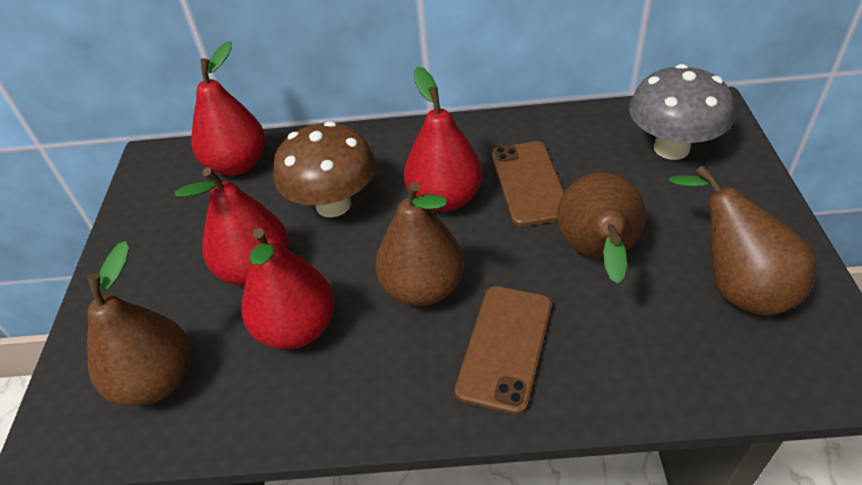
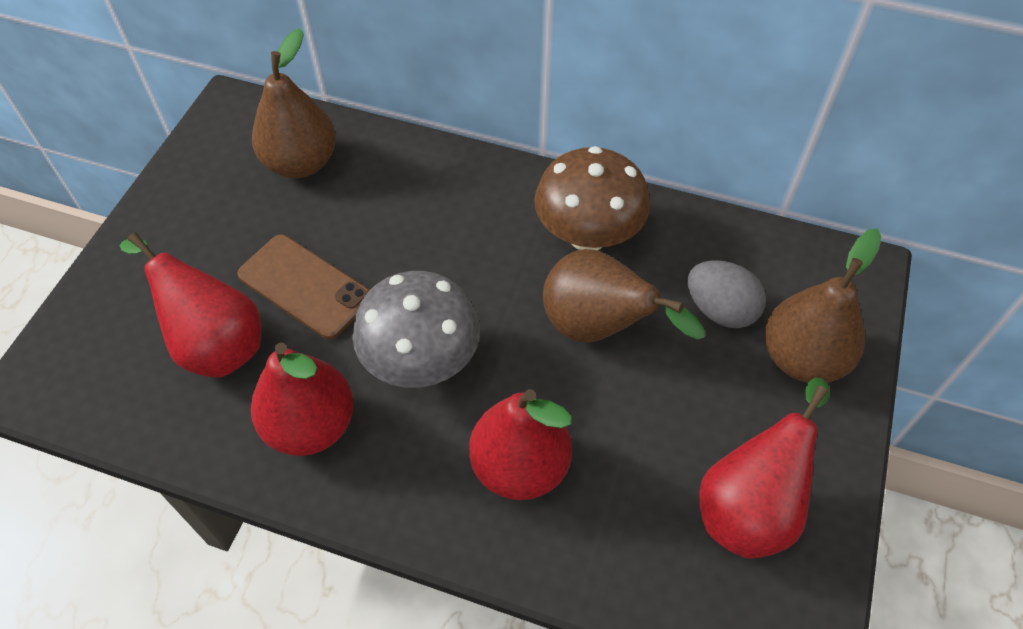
brown pear: [87,241,191,407] [375,182,464,306] [557,172,646,284] [669,166,816,316] = 4 -> [252,28,336,178] [543,249,705,342] [765,228,882,383] = 3
brown phone: [455,286,552,415] [492,141,564,227] = 2 -> [237,235,370,339] = 1
grey egg: none = 0 -> [688,260,766,328] = 1

